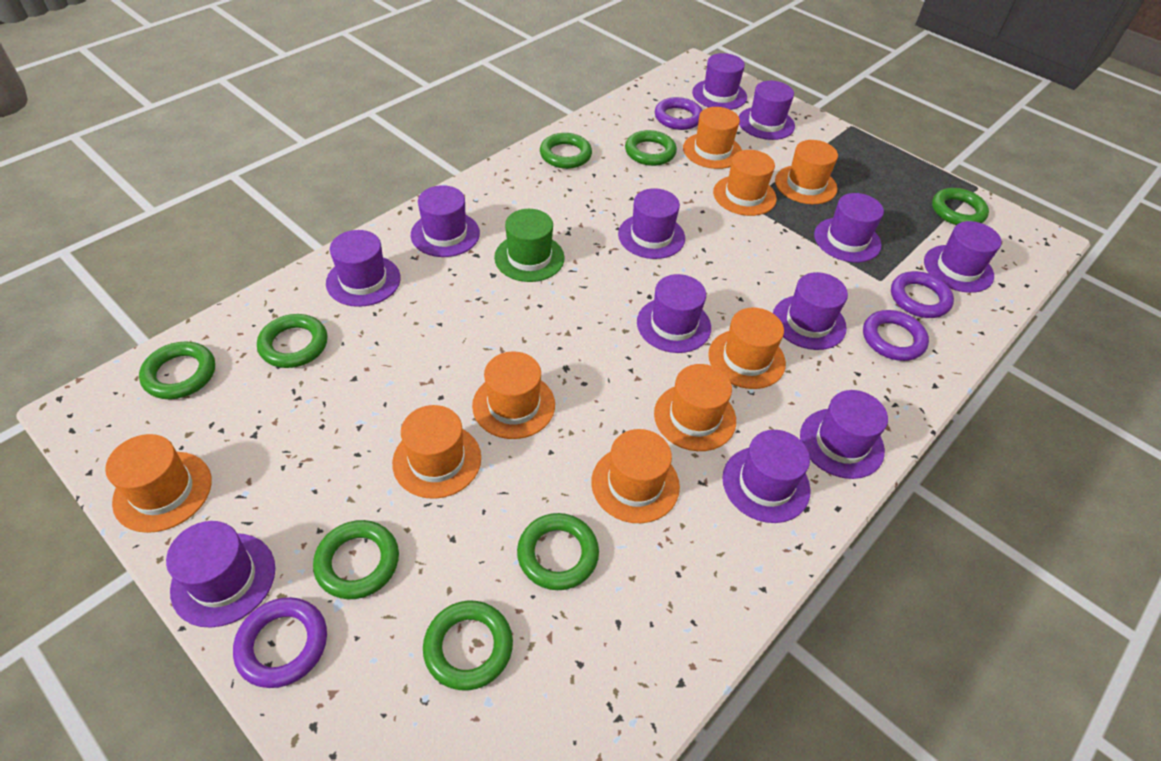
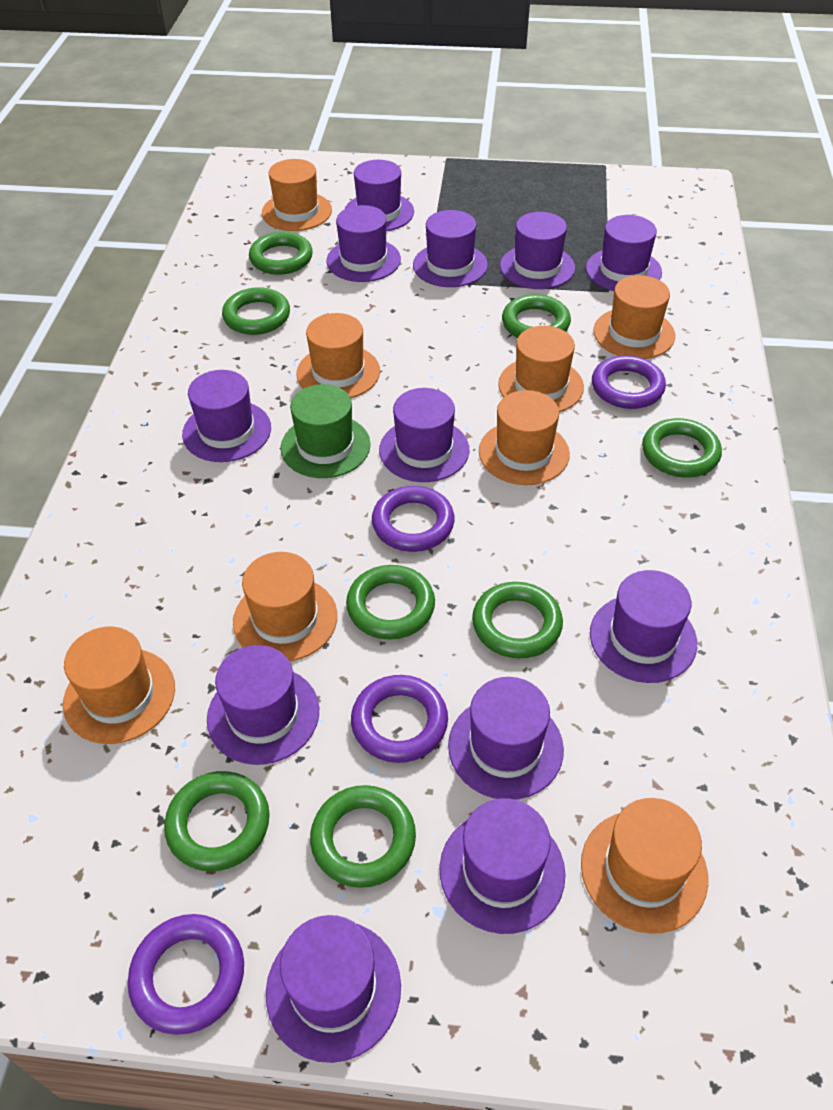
orange hat: [105,434,212,533] [392,405,481,499] [472,352,555,439] [591,429,680,523] [654,364,736,451] [683,107,742,169] [708,308,786,389] [713,150,777,216] [775,140,838,204] = 9 -> [63,627,175,744] [233,552,337,661] [262,159,332,231] [296,313,380,398] [479,390,570,485] [498,326,584,412] [581,798,708,934] [593,275,675,359] = 8

